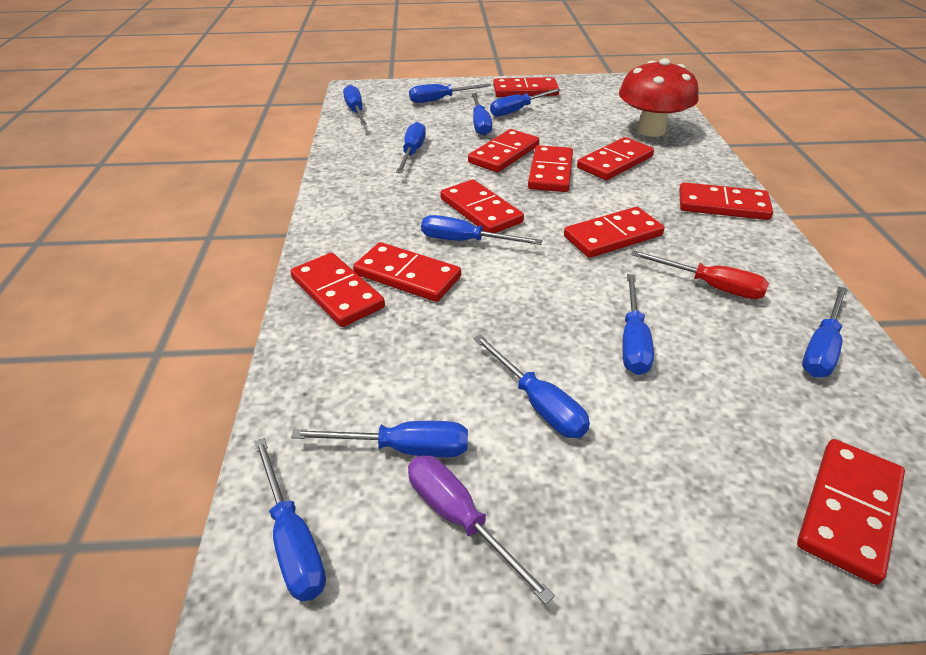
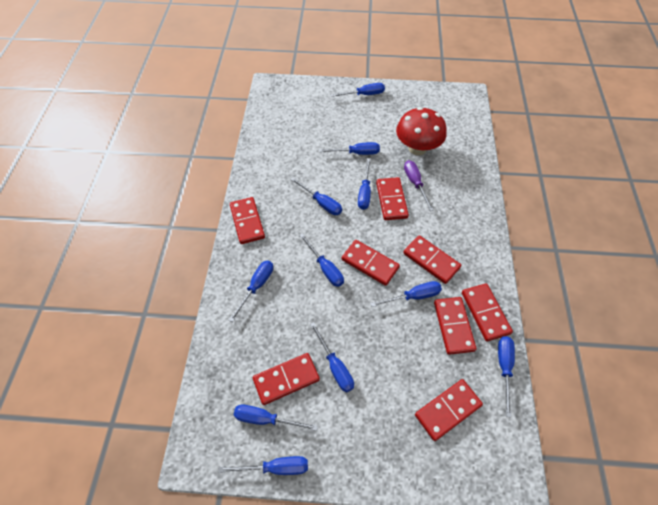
red domino: [290,253,385,327] [353,242,461,302] [440,180,524,233] [468,129,539,172] [493,77,559,97] [528,145,573,192] [564,207,664,258] [577,137,654,180] [679,182,773,220] [797,439,905,585] = 10 -> [230,197,265,244] [253,353,320,405] [342,240,400,286] [376,177,409,220] [403,235,461,284] [415,379,483,441] [434,297,476,355] [462,283,513,342] = 8
red screwdriver: [631,250,769,299] = 1 -> none = 0

